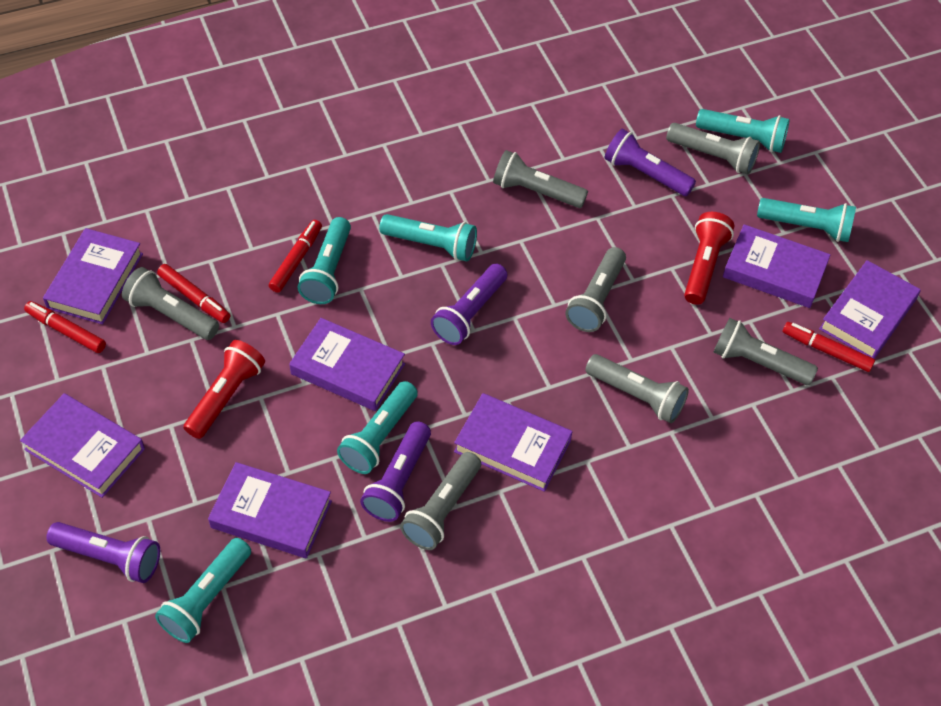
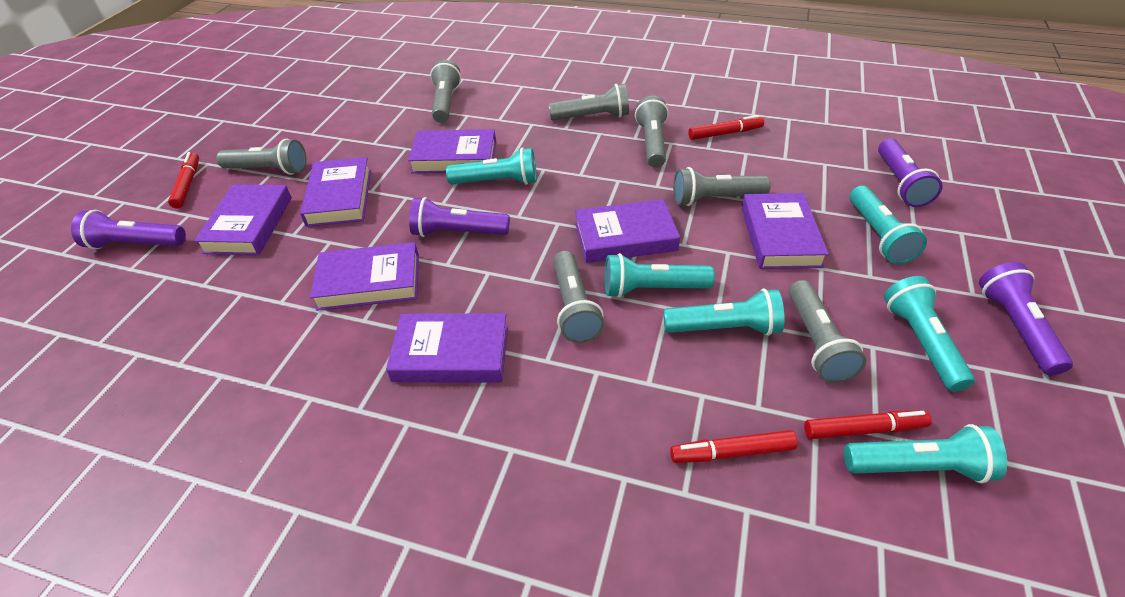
red flashlight: [184,340,265,439] [684,212,734,305] = 2 -> none = 0

